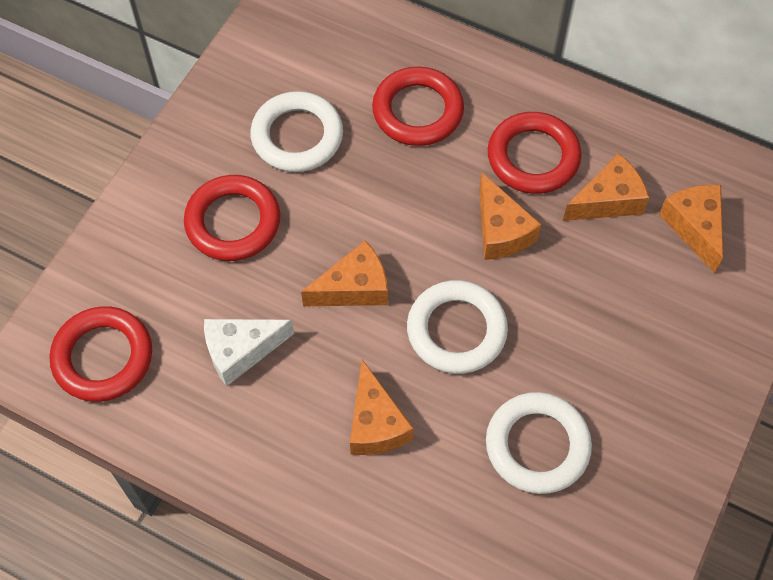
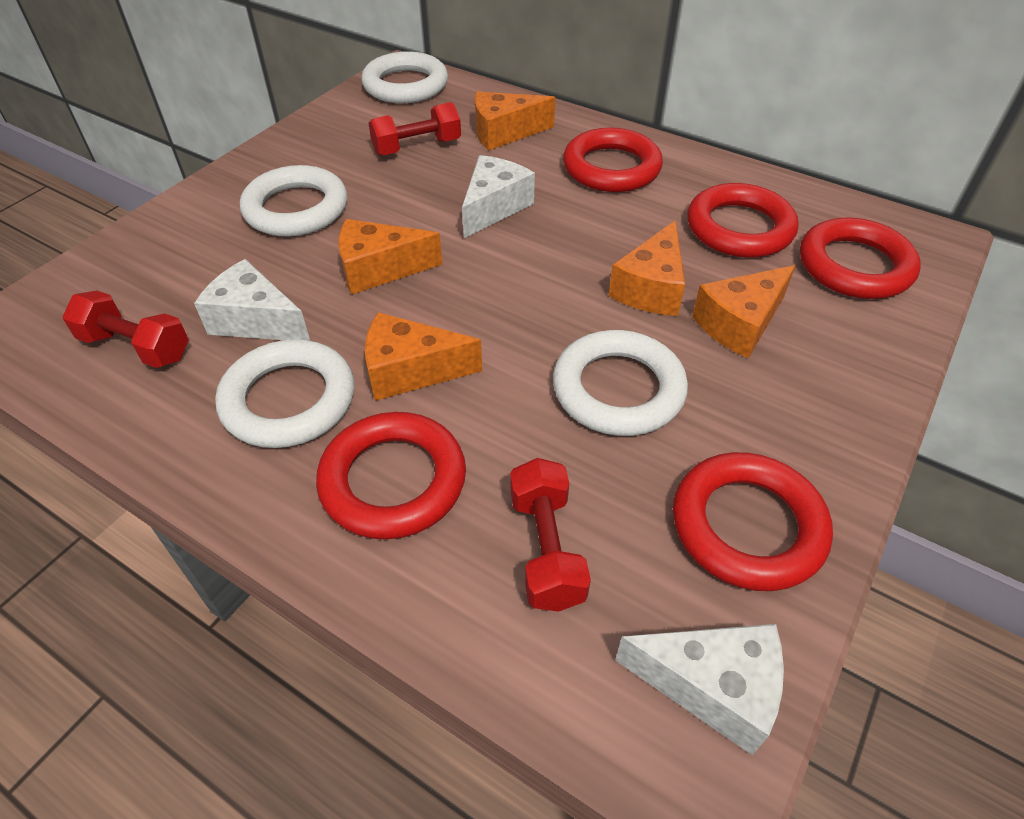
red dumbbell: none = 0 -> [63,291,189,368] [369,102,461,156] [510,458,591,612] = 3
red ring: [50,306,152,402] [184,175,280,261] [372,67,464,146] [488,112,581,194] = 4 -> [316,412,466,539] [563,128,663,192] [673,452,833,591] [687,183,798,258] [800,217,921,299] = 5
white cheese: [204,319,294,386] = 1 -> [194,259,310,341] [462,155,535,238] [615,624,784,755] = 3
white ring: [250,91,343,172] [407,280,508,374] [486,392,592,494] = 3 -> [215,340,354,448] [240,165,347,237] [361,52,448,103] [553,330,688,436] = 4

